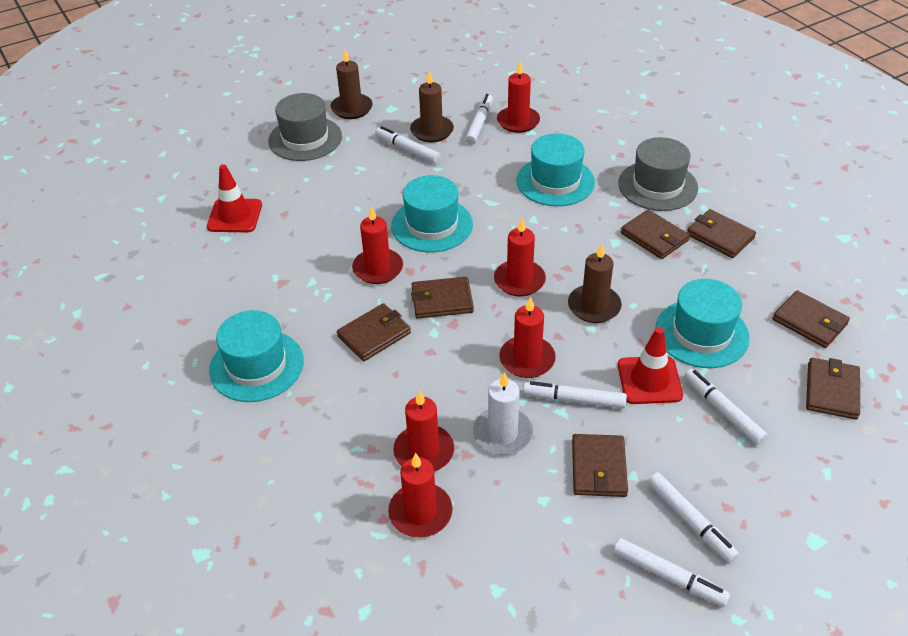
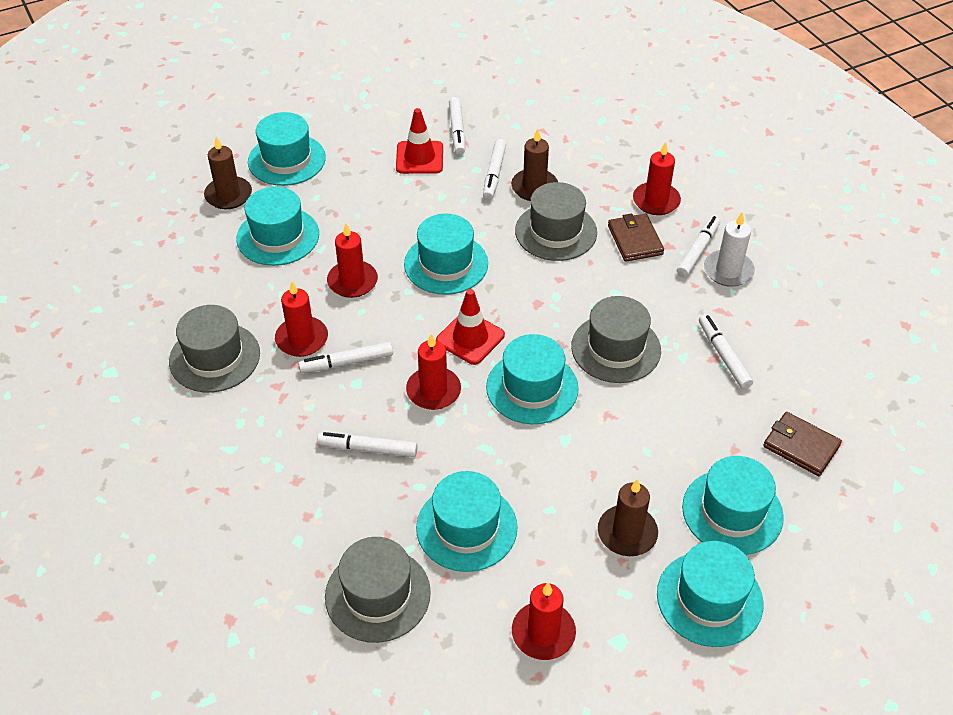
brown wallet: [337,303,411,361] [411,277,474,319] [572,434,628,497] [621,209,689,259] [687,209,756,258] [772,290,850,348] [806,358,860,420] = 7 -> [608,213,664,262] [763,412,842,476] = 2
grey hat: [268,93,342,161] [618,137,698,211] = 2 -> [169,305,260,393] [325,537,431,643] [515,182,597,261] [571,296,661,383] = 4
red candle: [352,206,403,284] [388,453,453,537] [393,390,454,472] [494,218,546,296] [497,61,540,133] [499,296,556,378] = 6 -> [275,281,328,357] [327,223,378,298] [406,334,461,410] [512,583,576,660] [633,142,681,215] = 5
turquoise hat: [209,310,304,402] [391,175,473,252] [516,133,595,206] [655,279,750,368] = 4 -> [236,187,319,266] [248,112,326,186] [404,214,488,295] [416,471,518,572] [486,334,579,424] [657,541,764,647] [682,456,784,555] = 7

